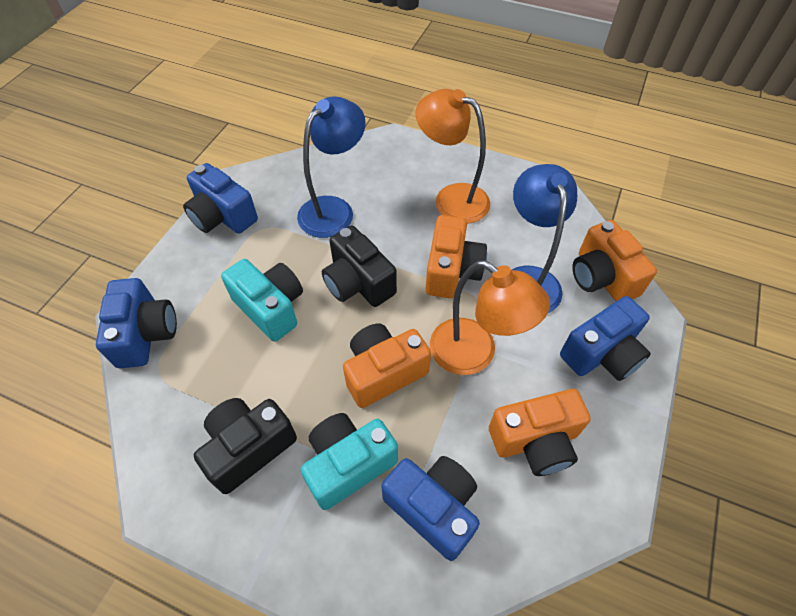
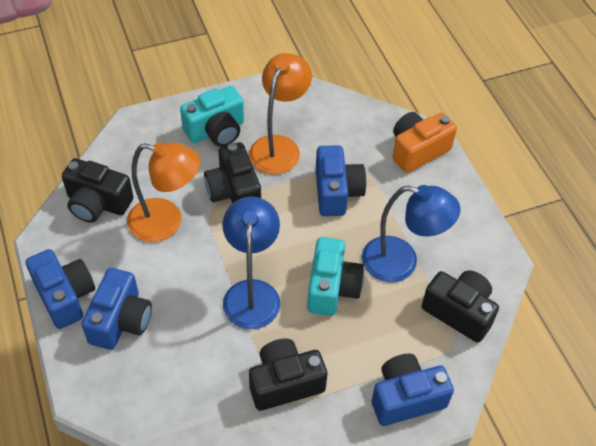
black camera: [194,398,297,494] [322,225,397,307] = 2 -> [62,158,134,223] [204,142,261,204] [249,338,327,411] [422,270,499,343] = 4
orange camera: [343,323,431,408] [426,215,487,298] [489,389,591,476] [572,220,657,301] = 4 -> [393,112,457,173] = 1

